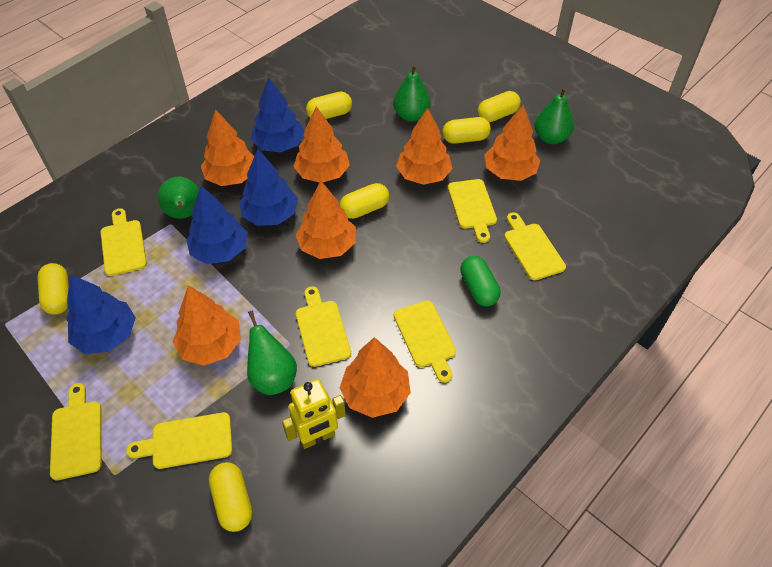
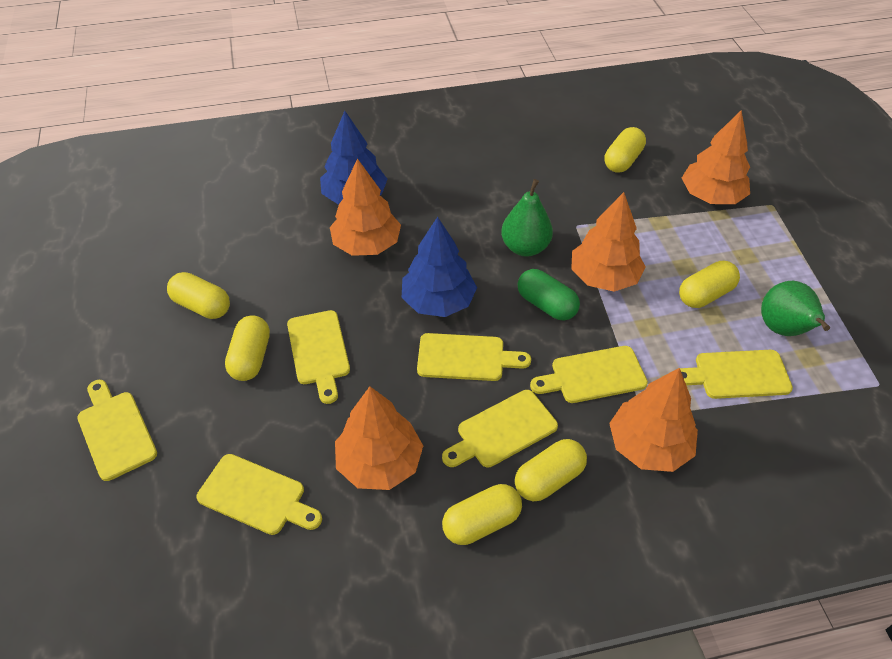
blue tree: [66,275,136,354] [186,186,248,264] [239,149,298,226] [251,77,304,152] = 4 -> [320,111,388,204] [402,217,477,317] = 2
green pear: [158,177,199,219] [247,311,297,395] [393,64,430,121] [535,87,574,144] = 4 -> [501,179,553,257] [761,281,830,336] = 2
orange tree: [173,285,241,366] [201,109,254,186] [293,106,350,183] [296,181,356,259] [340,337,411,418] [396,108,452,185] [484,105,540,181] = 7 -> [330,158,401,256] [335,386,423,490] [571,192,646,292] [609,368,698,472] [682,110,750,204] = 5
yellow robot: [282,379,346,449] = 1 -> none = 0

